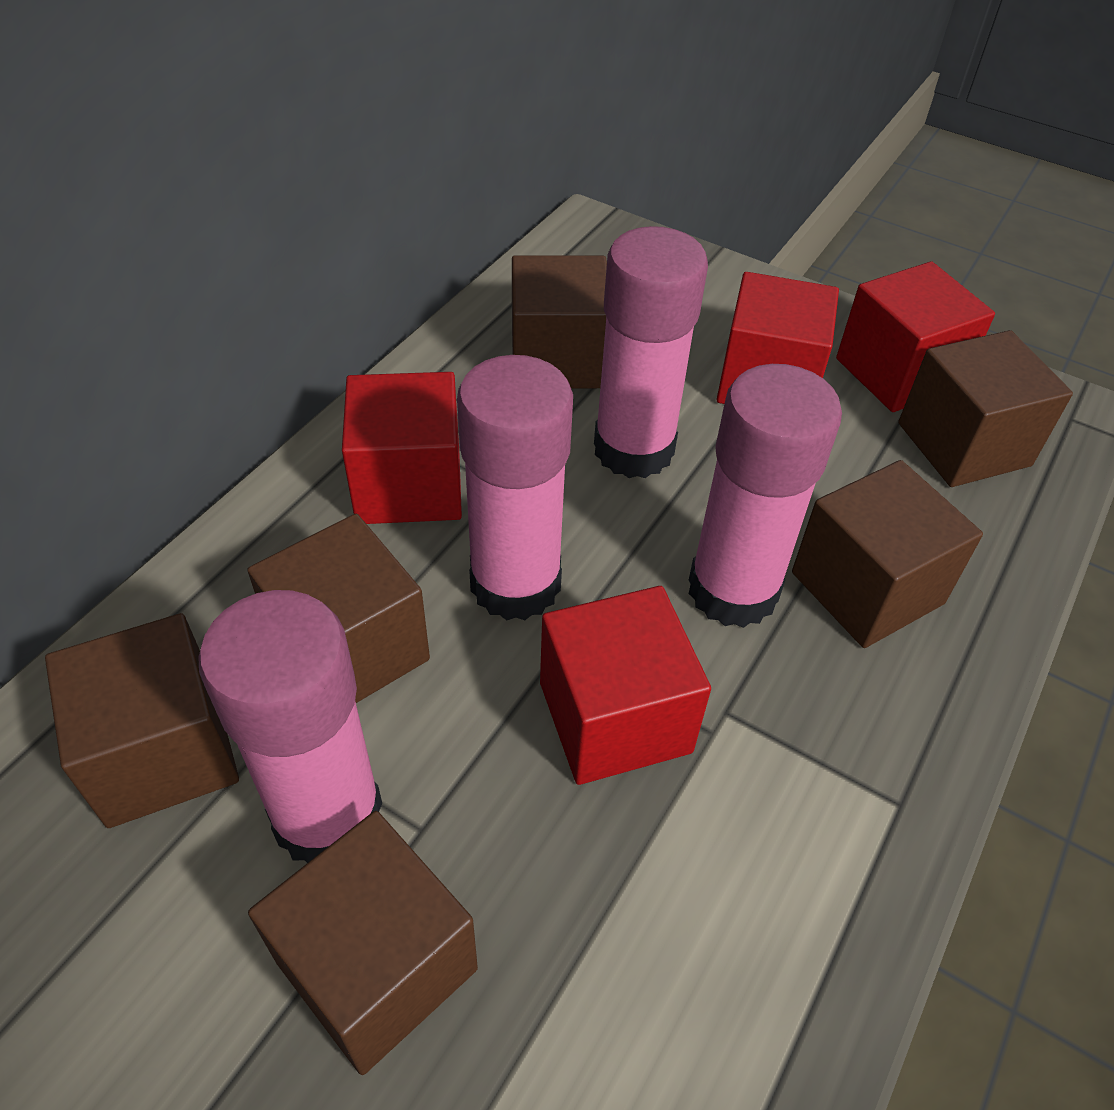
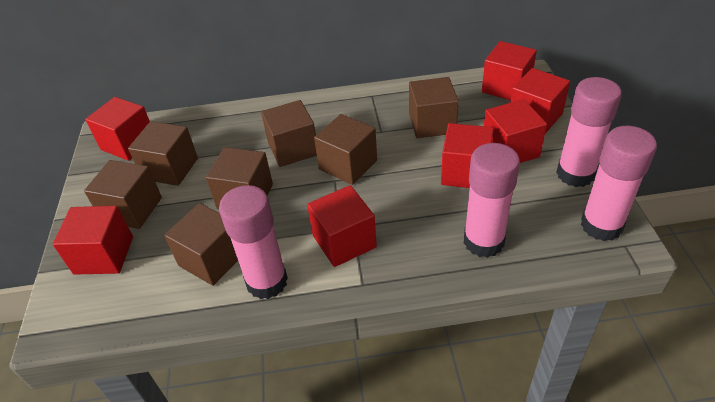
brown cube: [45,613,239,828] [247,514,430,703] [248,811,478,1075] [512,255,607,389] [792,460,983,648] [898,330,1073,487] = 6 -> [84,160,162,229] [128,121,198,186] [164,203,238,286] [206,147,273,209] [261,100,317,167] [314,114,377,185] [409,77,459,138] = 7
red cube: [342,372,462,524] [540,586,711,785] [717,272,839,404] [836,261,995,412] = 4 -> [53,206,133,275] [85,97,150,161] [307,185,377,267] [441,123,494,188] [482,41,537,100] [484,99,547,163] [510,68,570,134] = 7

